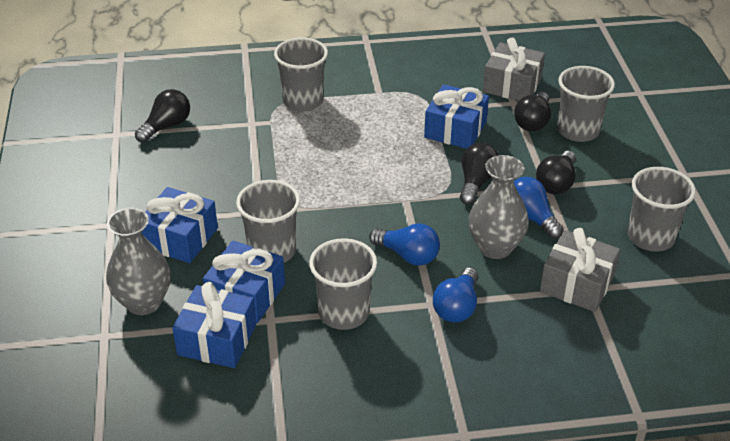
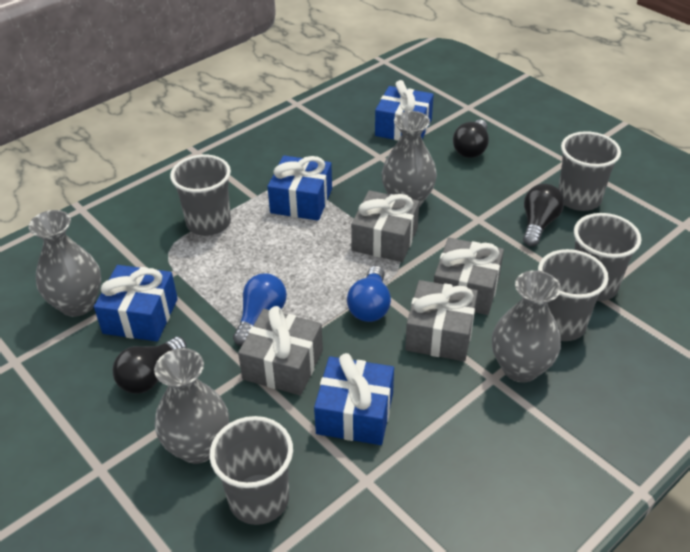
black light bulb: [135,89,190,143] [460,143,499,205] [514,92,551,131] [536,151,576,194] = 4 -> [113,336,187,394] [453,120,489,158] [523,184,564,247] = 3
blue light bulb: [369,223,440,266] [433,267,479,323] [514,177,563,239] = 3 -> [233,273,287,346] [347,266,391,322] = 2
grey gift: [483,38,545,101] [540,228,620,312] = 2 -> [238,306,323,396] [351,190,419,262] [405,280,478,361] [434,237,504,315] = 4
grey vase: [106,208,171,315] [468,155,529,259] = 2 -> [28,210,101,317] [154,348,229,464] [382,111,437,207] [492,270,561,382] = 4

